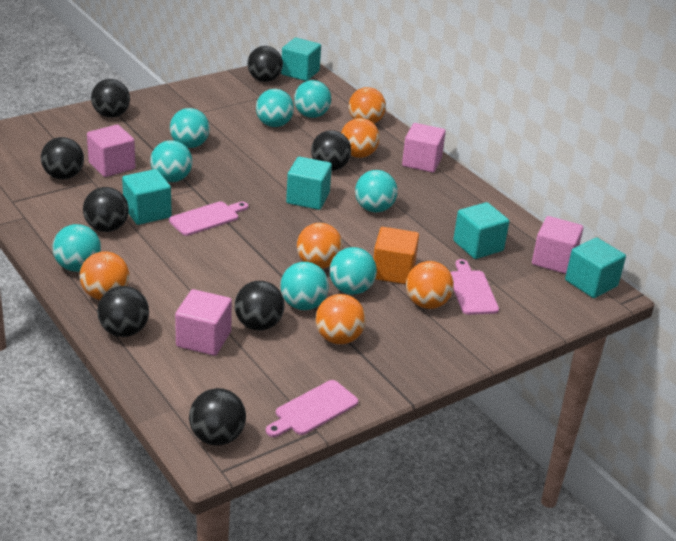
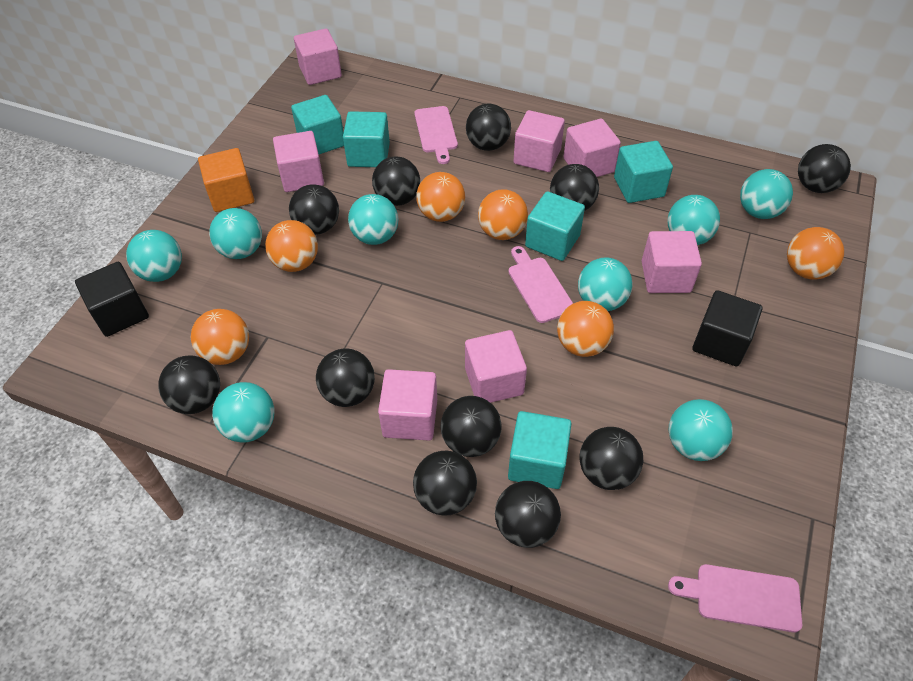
black ball: [41,137,84,179] [83,187,129,232] [91,79,130,118] [97,286,149,337] [189,388,246,445] [235,281,285,331] [247,46,283,82] [311,130,351,171] = 8 -> [158,356,220,414] [289,184,339,235] [316,349,375,407] [372,157,420,206] [413,451,477,516] [440,396,502,457] [466,104,511,151] [495,481,561,548] [550,164,599,211] [579,427,643,490] [798,144,851,193] = 11
black cube: none = 0 -> [75,262,149,337] [692,290,763,367] = 2
pink cube: [87,125,135,177] [175,289,232,356] [402,123,446,173] [532,216,583,274] = 4 -> [273,131,324,192] [294,28,342,85] [378,369,437,441] [465,330,527,403] [513,110,565,172] [563,119,621,177] [642,231,702,293] = 7

